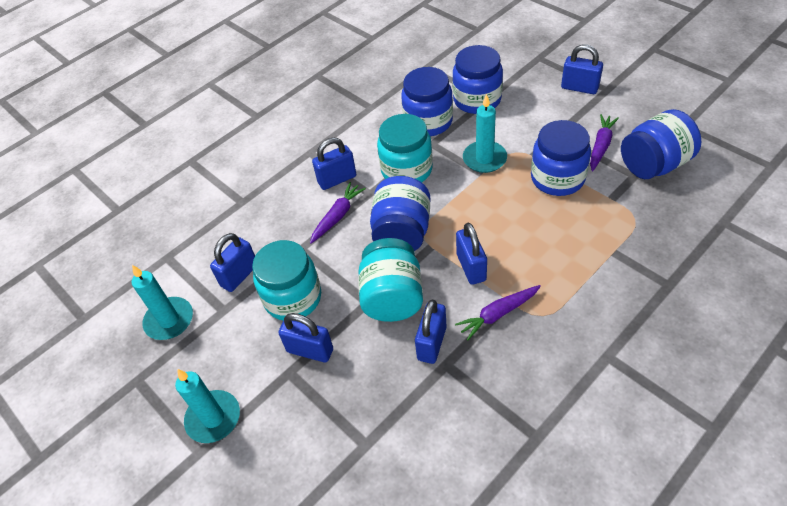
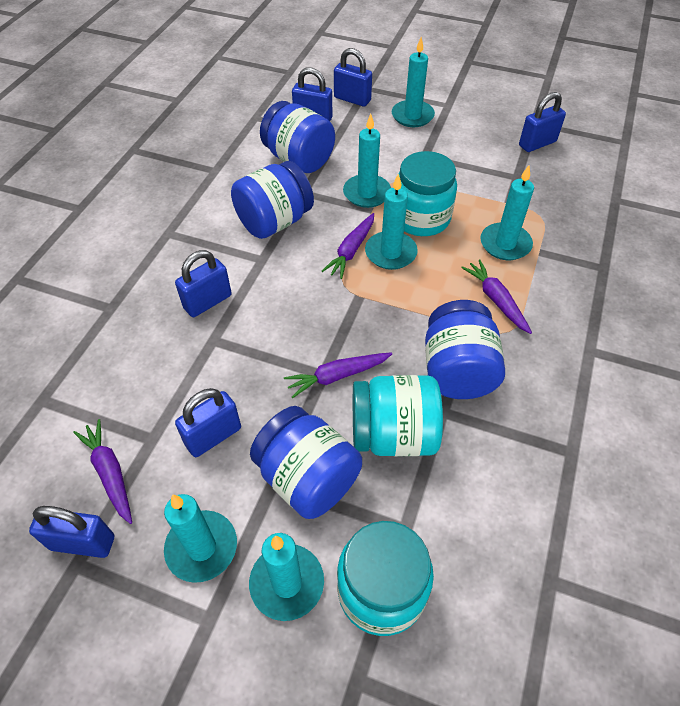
blue jar: [370,176,430,251] [401,67,453,136] [452,45,503,114] [531,120,591,196] [621,109,701,179] = 5 -> [231,161,314,239] [250,406,362,519] [260,101,335,173] [425,300,505,399] = 4
purple carrot: [310,182,366,244] [455,285,541,340] [590,114,619,171] = 3 -> [73,419,132,524] [284,352,392,398] [322,213,374,279] [461,259,532,334] = 4
turquoise candle: [131,265,193,340] [175,369,240,443] [463,94,507,173] = 3 -> [164,494,237,583] [249,533,324,621] [343,113,391,208] [365,174,418,270] [392,37,435,127] [480,165,534,260] = 6

